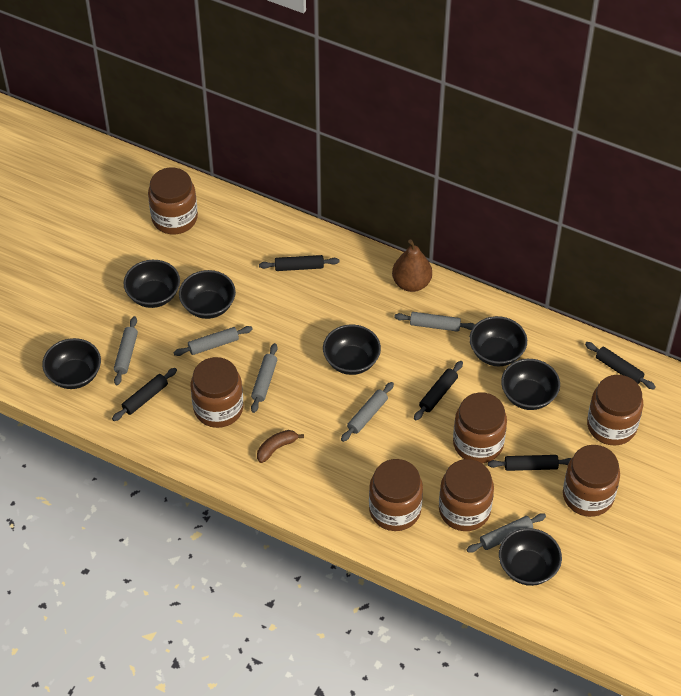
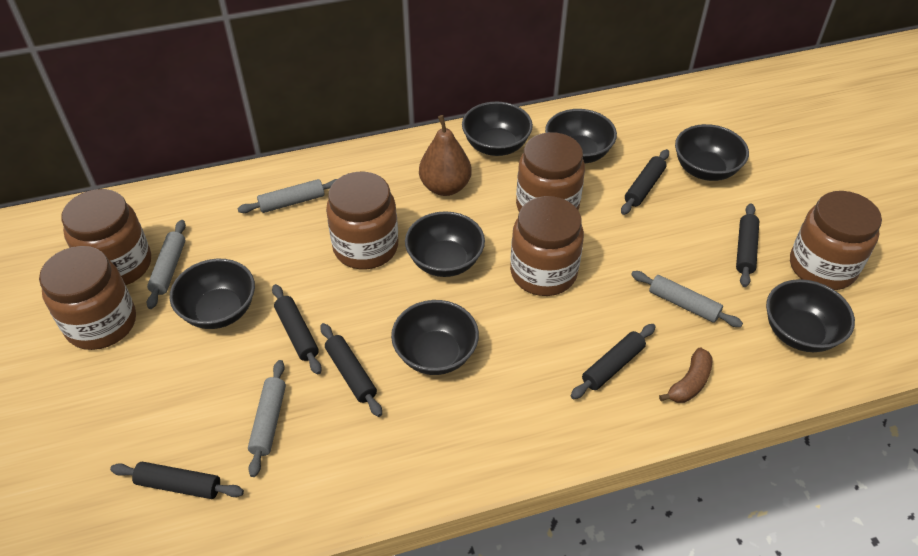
black rolling pin: [112,368,177,421] [259,255,339,271] [414,361,463,420] [488,455,572,471] [585,342,655,389] = 5 -> [110,462,244,499] [272,284,322,374] [320,323,382,417] [571,324,656,399] [621,149,669,215] [736,203,759,287] = 6
brown jar: [148,168,198,234] [191,357,243,428] [369,459,423,531] [439,459,494,531] [453,392,507,463] [563,445,620,517] [587,375,643,446] = 7 -> [39,246,136,350] [61,189,151,285] [326,172,398,269] [510,196,584,296] [516,132,585,212] [790,191,882,290] = 6
grey rolling pin: [114,316,138,385] [173,326,253,356] [251,343,278,413] [341,382,394,442] [394,312,475,332] [467,513,546,553] = 6 -> [147,220,186,309] [237,179,337,213] [248,360,286,477] [631,271,743,327] = 4

